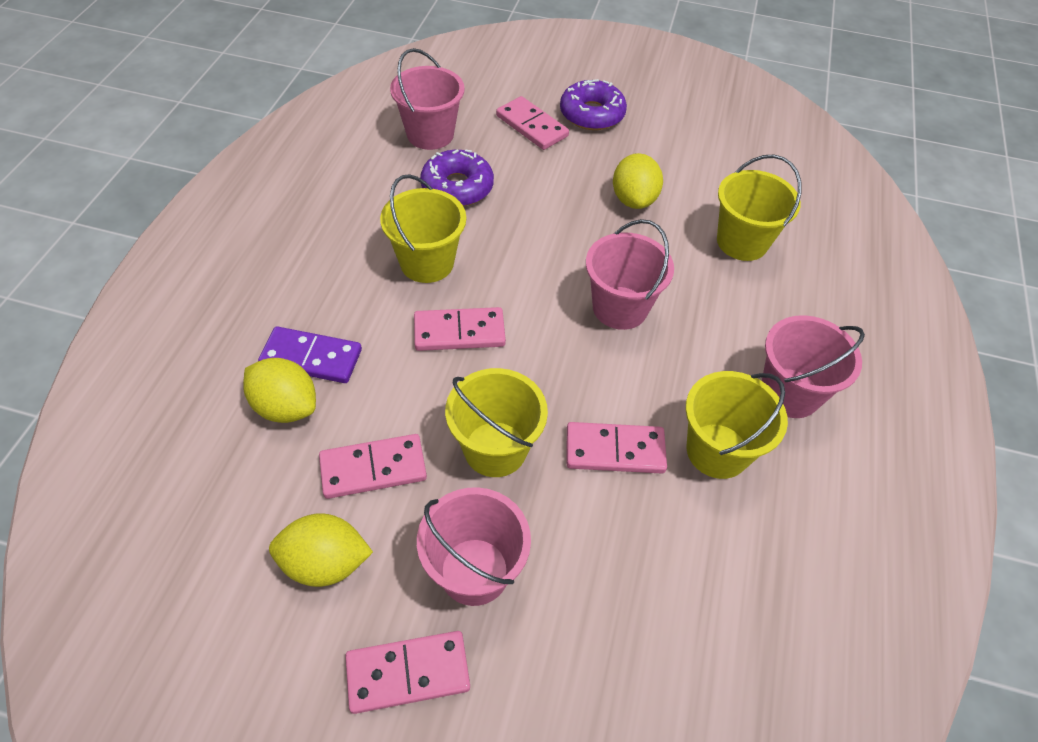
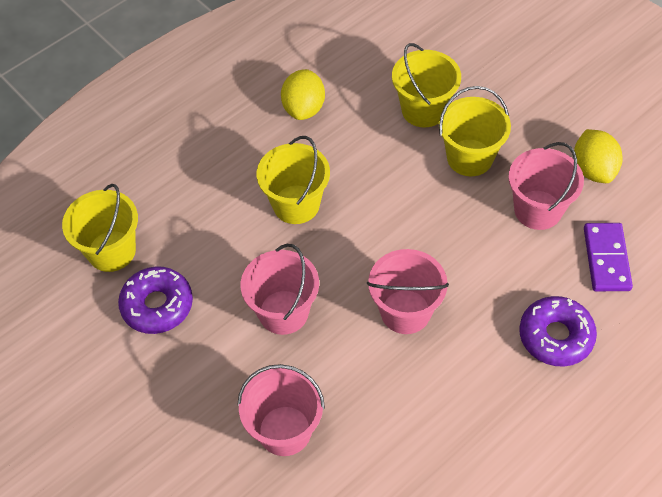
pink domino: [319,434,427,499] [345,631,470,714] [414,307,506,351] [496,96,569,150] [567,422,667,474] = 5 -> none = 0
yellow lemon: [243,358,316,423] [269,513,373,587] [613,153,663,209] = 3 -> [281,69,325,120] [574,129,622,183] = 2

